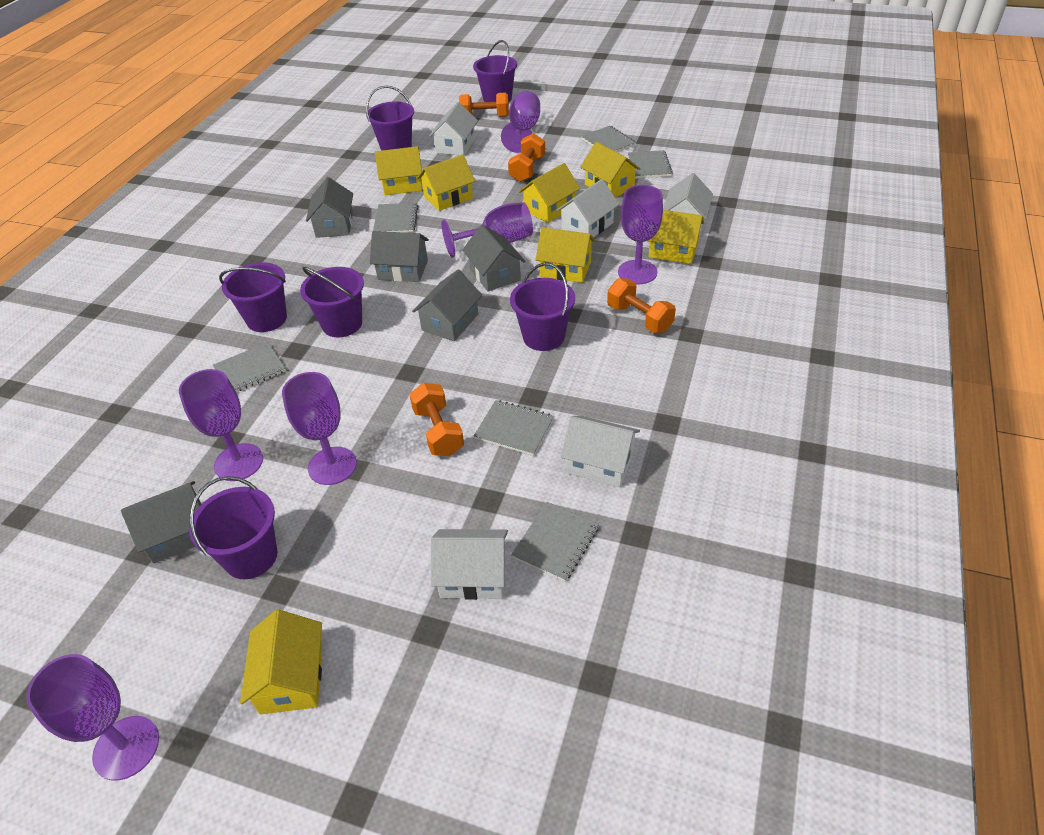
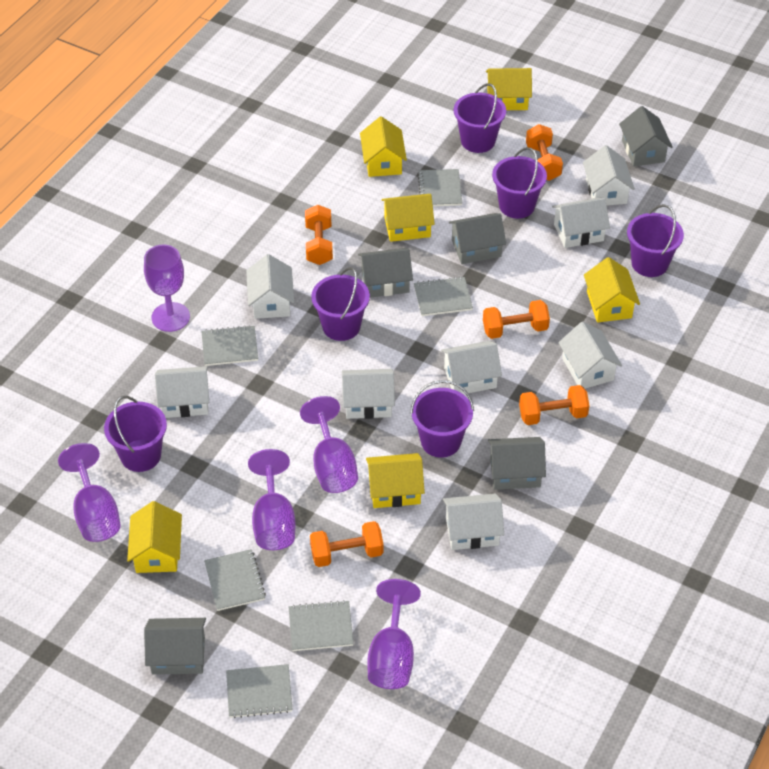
orange dumbbell: [409,383,464,456] [459,93,509,117] [508,133,545,182] [607,278,676,333] = 4 -> [305,205,333,265] [310,521,383,567] [483,300,550,339] [519,385,589,425] [526,124,563,181] = 5
purple goblet: [26,654,159,781] [179,369,263,481] [282,372,357,485] [442,202,533,258] [501,91,540,153] [618,185,663,284] = 6 -> [58,443,121,542] [144,245,190,332] [248,449,296,550] [300,396,358,493] [368,579,421,689] = 5
white house: [429,102,478,155] [431,529,508,600] [556,179,619,238] [561,416,640,487] [663,173,713,236] = 5 -> [155,366,209,418] [246,254,294,319] [342,369,395,419] [441,341,502,394] [443,493,504,550] [552,198,610,248] [558,322,622,389] [583,145,635,206] = 8
yellow house: [240,609,322,714] [375,146,422,195] [417,155,475,211] [519,163,580,223] [535,227,595,283] [580,142,640,198] [647,210,704,264] = 7 -> [127,501,182,573] [360,116,407,177] [366,453,425,508] [381,194,435,242] [486,68,532,110] [584,257,640,322] = 6

